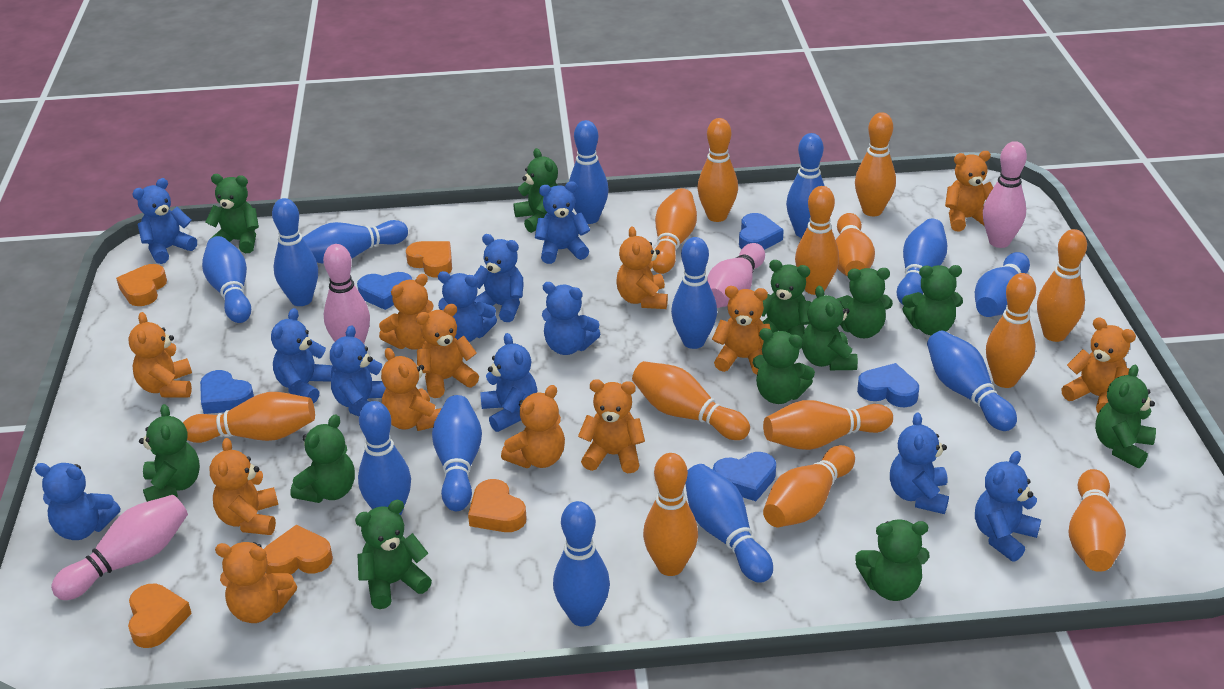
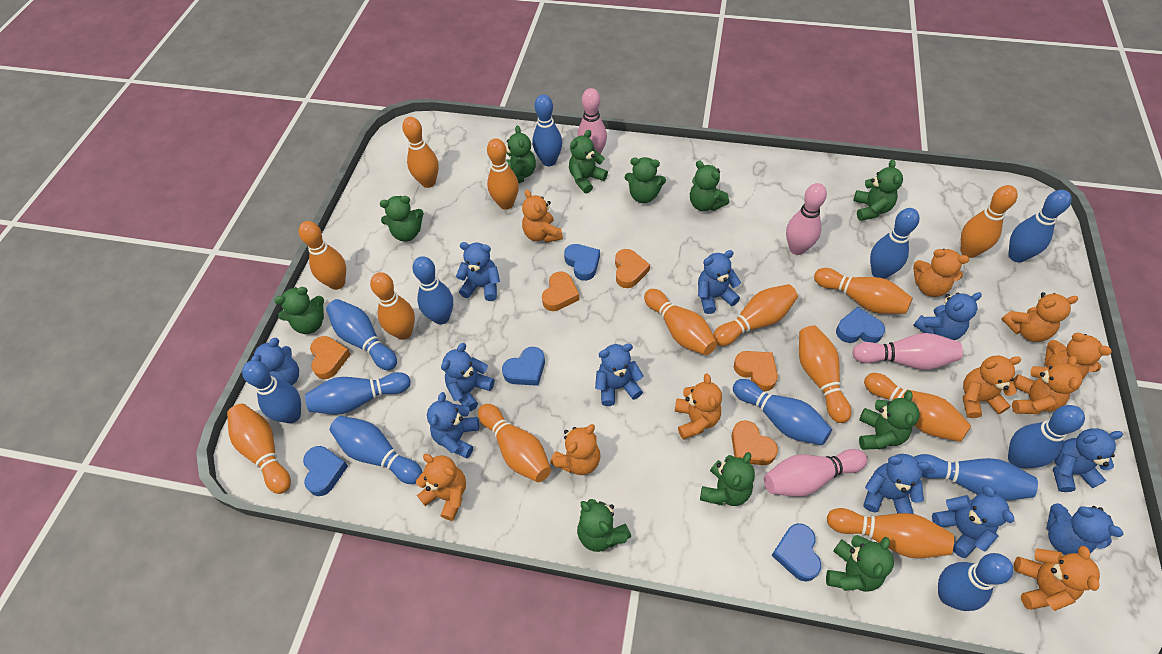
blue bowling pin: [202,236,251,323] [272,198,318,306] [302,220,408,264] [358,401,411,515] [432,395,482,511] [553,501,610,627] [569,120,609,224] [671,237,717,349] [685,464,773,583] [786,133,824,238] [897,219,947,305] [927,331,1017,431] [975,252,1030,317] = 13 -> [242,360,301,423] [305,372,411,414] [326,299,397,370] [329,416,422,484] [413,256,453,325] [532,94,562,166] [733,379,832,445] [870,208,920,279] [915,454,1038,501] [938,553,1013,611] [1008,190,1072,262] [1008,405,1085,468] = 12
green teddy bear: [139,404,200,502] [205,174,259,253] [290,414,355,503] [355,500,432,609] [514,148,558,233] [752,328,815,404] [762,260,811,349] [802,286,858,370] [837,268,893,338] [855,520,930,601] [902,265,963,335] [1095,365,1156,468] = 12 -> [274,287,324,334] [380,196,424,242] [506,125,536,183] [569,130,608,193] [577,499,631,552] [625,157,666,203] [690,160,729,211] [700,452,755,506] [826,535,894,592] [853,159,903,221] [859,390,920,450] = 11
orange teddy bear: [128,312,192,397] [209,438,278,535] [215,542,297,623] [379,274,434,350] [381,348,441,431] [416,304,479,398] [501,385,565,468] [578,379,645,473] [616,226,668,309] [712,286,771,374] [945,151,993,231] [1061,317,1136,413] = 12 -> [416,454,466,521] [522,190,563,243] [550,424,600,475] [675,373,722,440] [913,249,969,297] [963,356,1021,418] [1002,292,1078,342] [1012,356,1082,414] [1014,546,1100,611] [1045,333,1112,379] = 10

